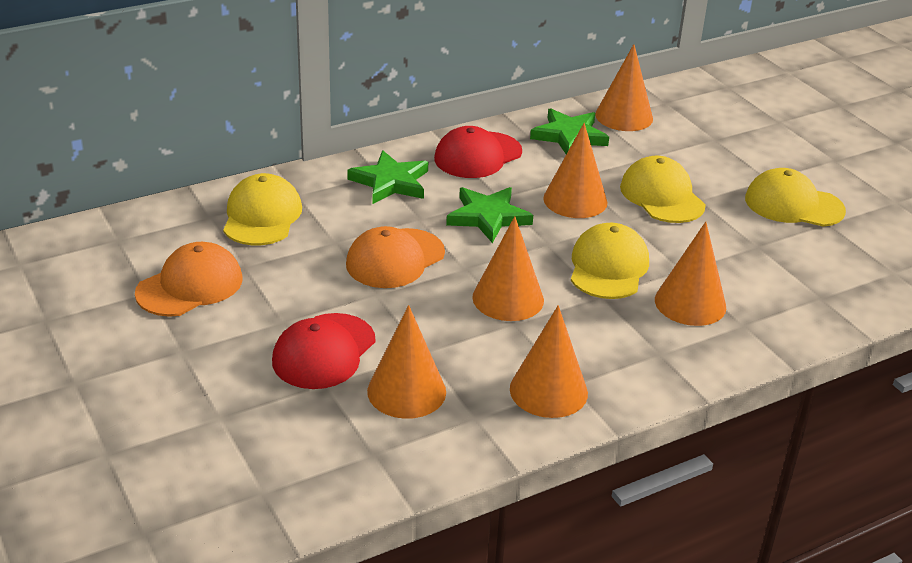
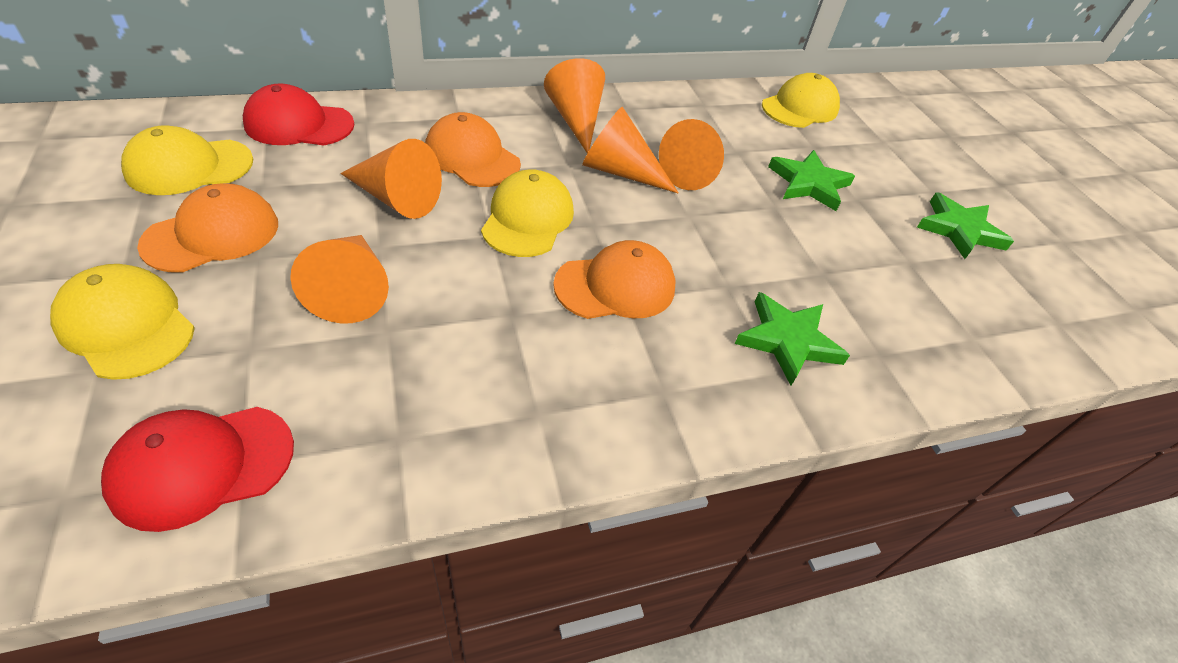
orange cap: [135,242,242,317] [346,226,445,288] = 2 -> [137,183,278,273] [425,112,521,187] [553,240,676,319] = 3
orange cone: [367,305,446,419] [472,216,544,321] [510,305,588,418] [543,123,607,218] [595,44,653,131] [655,222,726,326] = 6 -> [290,235,389,323] [340,139,442,219] [544,58,605,153] [582,107,678,193] [659,119,724,190] = 5

